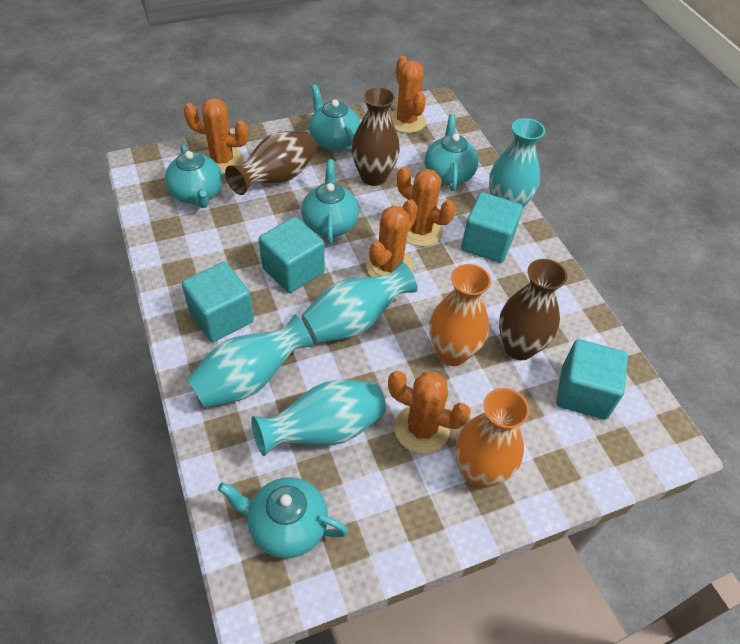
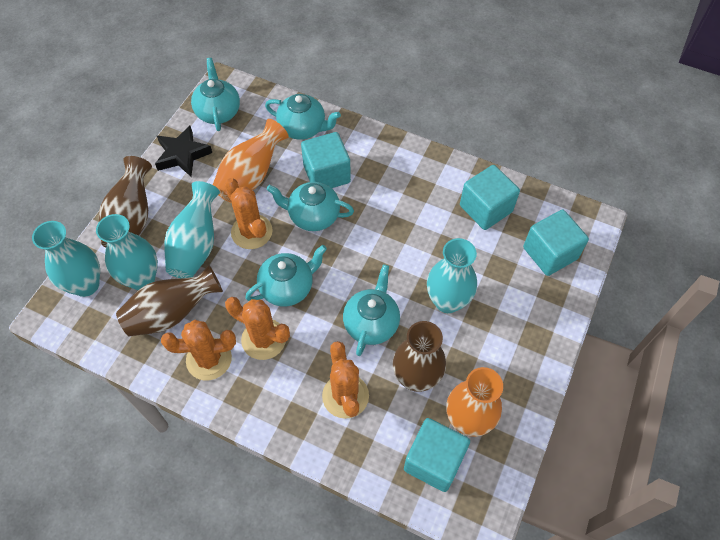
black star: none = 0 -> [155,125,212,176] = 1
orange cactus: [183,98,249,174] [366,199,418,277] [388,371,471,454] [390,56,426,133] [397,166,456,247] = 5 -> [161,320,236,380] [225,178,273,249] [225,297,290,360] [322,341,369,419] = 4

